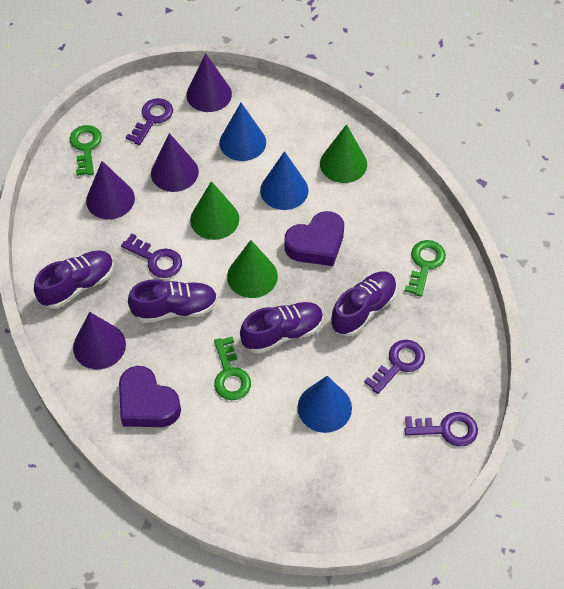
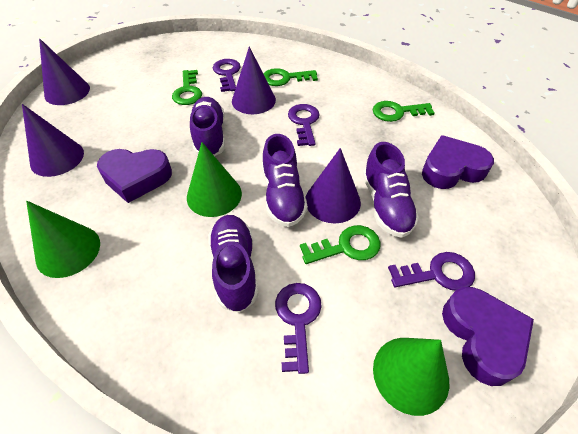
blue cone: [219,103,266,161] [260,151,308,210] [298,376,352,433] = 3 -> none = 0
green key: [69,125,102,176] [214,337,251,400] [405,240,446,297] = 3 -> [172,70,202,105] [264,68,318,86] [300,225,380,264] [373,101,435,122] = 4
purple heart: [119,366,181,427] [285,211,344,266] = 2 -> [97,149,172,203] [422,135,494,189] [442,287,534,386] = 3

